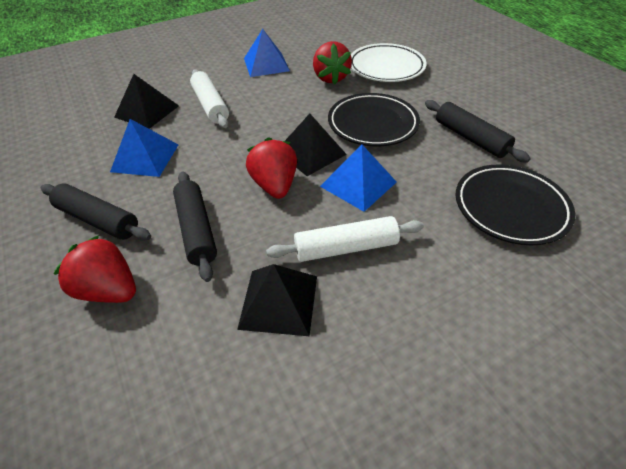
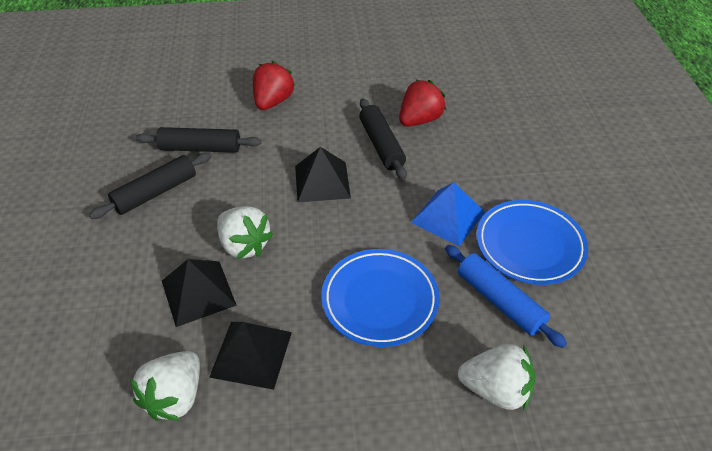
black plate: [328,93,420,146] [456,164,575,245] = 2 -> none = 0
blue plate: none = 0 -> [321,249,440,347] [476,200,588,285] = 2
blue pyramid: [110,119,178,177] [244,29,290,77] [320,144,397,212] = 3 -> [411,182,485,246] = 1
blue rolling pin: none = 0 -> [445,245,567,348] = 1
red strawberry: [54,235,136,303] [246,137,297,199] [313,41,352,84] = 3 -> [253,61,295,110] [399,80,446,127] = 2
white plate: [351,43,427,82] = 1 -> none = 0
white rolling pin: [190,69,229,128] [266,216,424,262] = 2 -> none = 0
white strawberry: none = 0 -> [130,351,200,421] [217,206,273,259] [458,344,535,410] = 3

